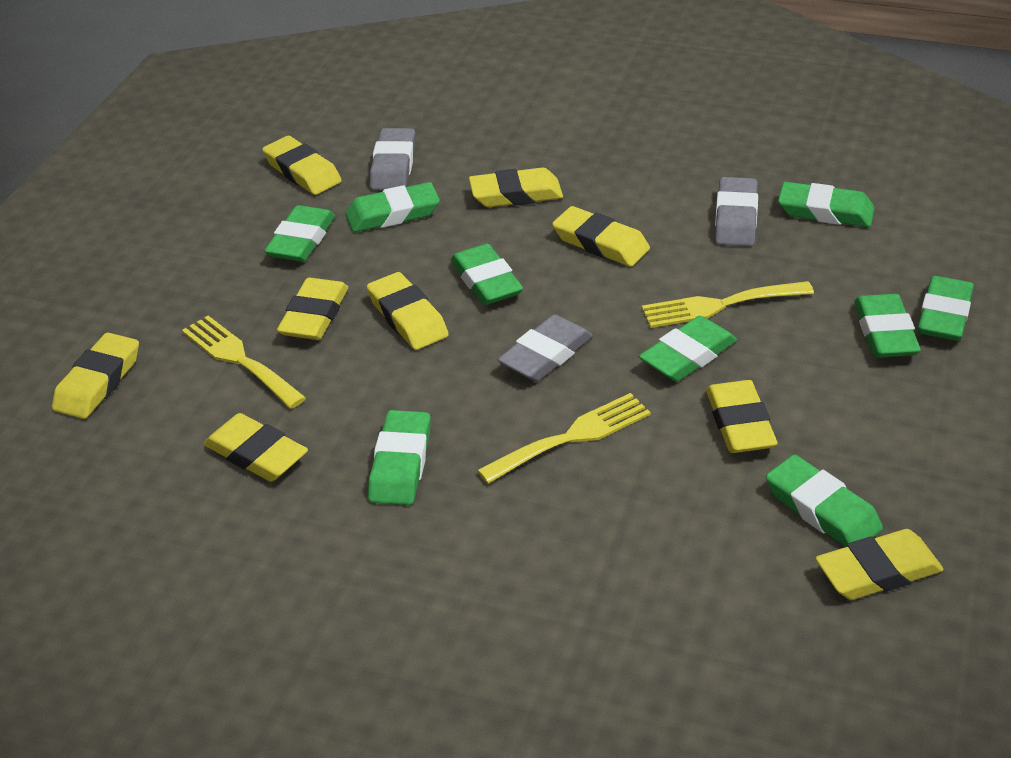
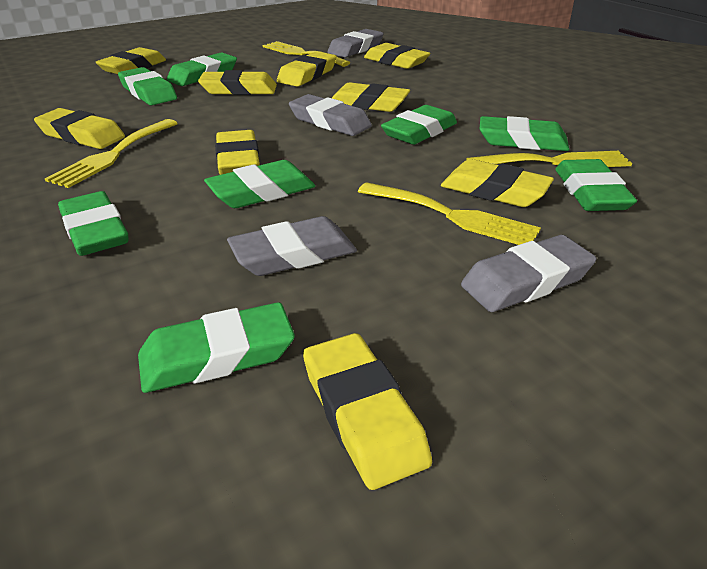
green eraser: [264,205,335,262] [345,182,440,232] [368,410,431,505] [451,244,523,305] [639,316,737,381] [766,454,883,547] [778,182,875,227] [854,294,921,358] [918,276,974,341] = 9 -> [58,191,129,256] [118,67,177,105] [138,302,295,393] [167,52,237,86] [204,160,315,208] [381,105,457,145] [480,116,569,151] [555,159,637,211] = 8
grey eraser: [370,128,415,190] [497,314,593,382] [715,177,758,246] = 3 -> [227,216,357,276] [289,94,372,136] [328,29,383,58] [461,235,596,312] = 4
yellow fork: [182,316,306,409] [477,393,651,484] [642,281,814,328] = 3 -> [45,119,178,188] [263,41,350,67] [358,182,541,245] [466,151,632,167] = 4

